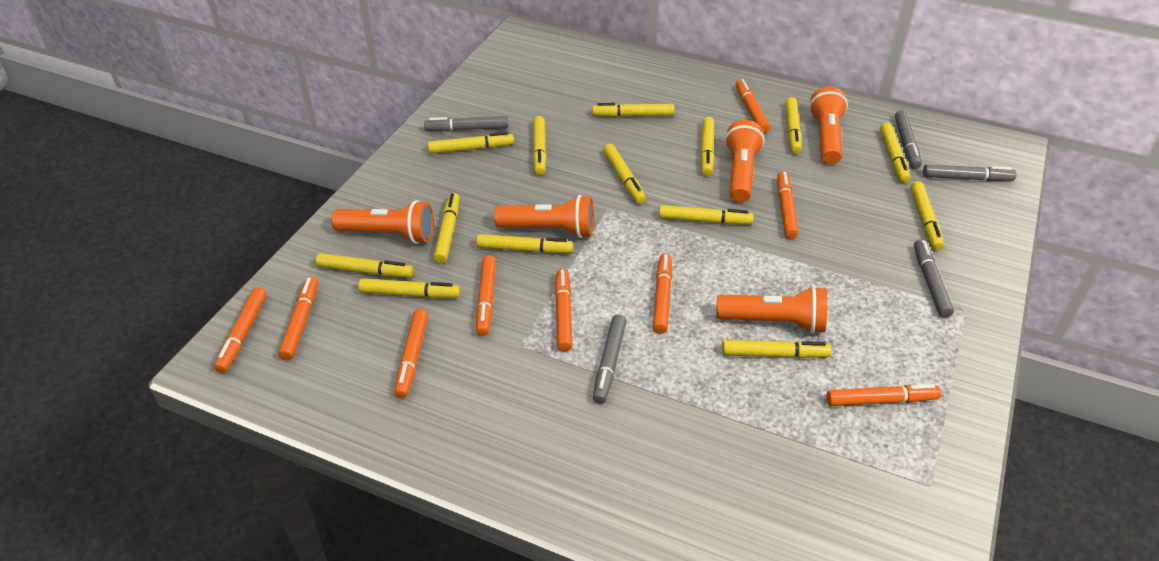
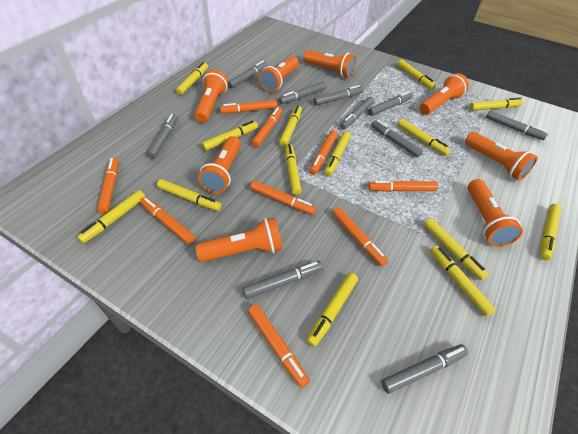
grey marker: [424,116,508,131] [593,315,627,404] [895,110,921,169] [914,239,954,318] [923,164,1016,181] = 5 -> [147,114,178,159] [228,61,268,88] [242,261,323,299] [279,81,327,104] [313,85,363,105] [340,96,374,130] [368,91,413,116] [371,120,423,157] [381,344,468,394] [486,110,548,140] = 10
orange flashlight: [331,200,434,244] [494,195,594,238] [716,286,827,334] [725,120,765,203] [809,86,848,164] = 5 -> [194,70,228,123] [196,217,282,262] [198,136,241,194] [259,56,299,92] [303,50,356,77] [419,73,469,115] [465,132,538,181] [468,179,523,247] = 8

